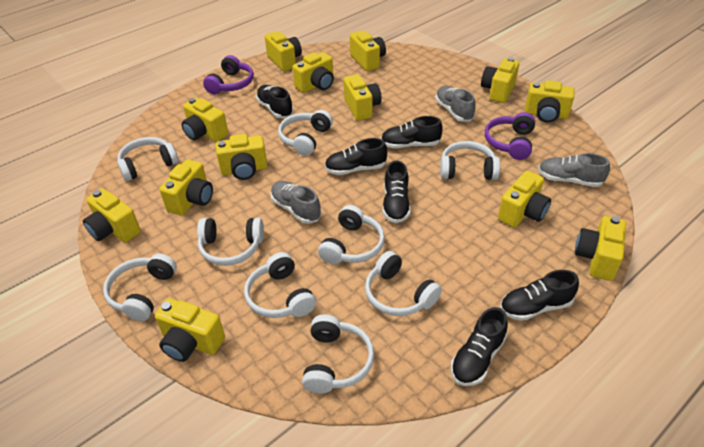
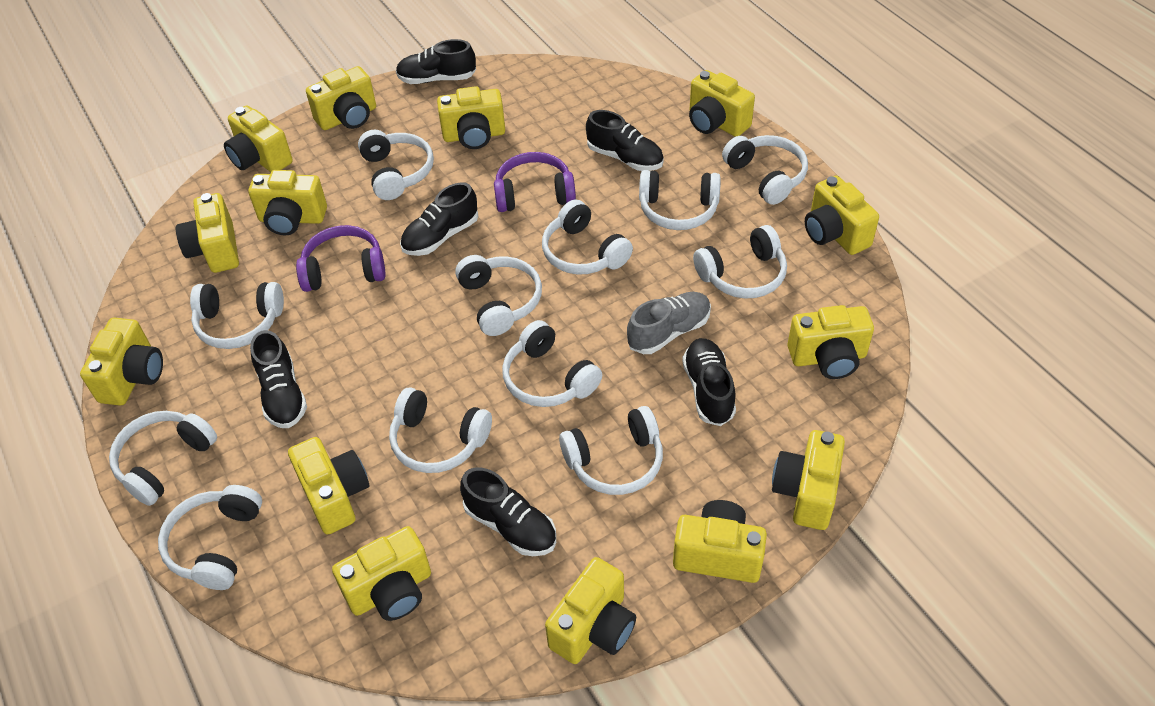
grey shoe: [271,181,321,224] [435,86,476,122] [538,153,610,187] = 3 -> [627,292,711,354] = 1
white headphones: [103,253,177,321] [117,137,178,181] [197,218,264,266] [244,252,316,318] [278,110,333,156] [302,314,374,394] [318,205,385,264] [365,251,442,316] [440,141,500,180] = 9 -> [109,411,217,506] [158,485,262,590] [190,282,284,349] [358,130,434,200] [389,388,492,473] [455,255,542,336] [502,320,602,407] [542,199,633,275] [559,406,663,495] [639,170,721,230] [693,225,787,299] [722,135,808,205] = 12
yellow camera: [83,189,141,243] [155,298,225,362] [159,159,213,216] [181,98,228,142] [216,134,267,180] [265,31,302,71] [293,52,334,93] [344,74,382,121] [350,30,386,71] [481,57,519,103] [498,171,551,227] [525,80,575,122] [575,216,626,281] = 13 -> [80,317,163,406] [176,193,239,273] [224,106,293,172] [248,170,327,236] [288,437,369,535] [306,66,376,130] [332,526,431,621] [437,86,505,149] [545,557,636,664] [673,500,767,583] [689,70,755,137] [772,430,845,530] [788,305,874,379] [805,176,879,255] = 14

